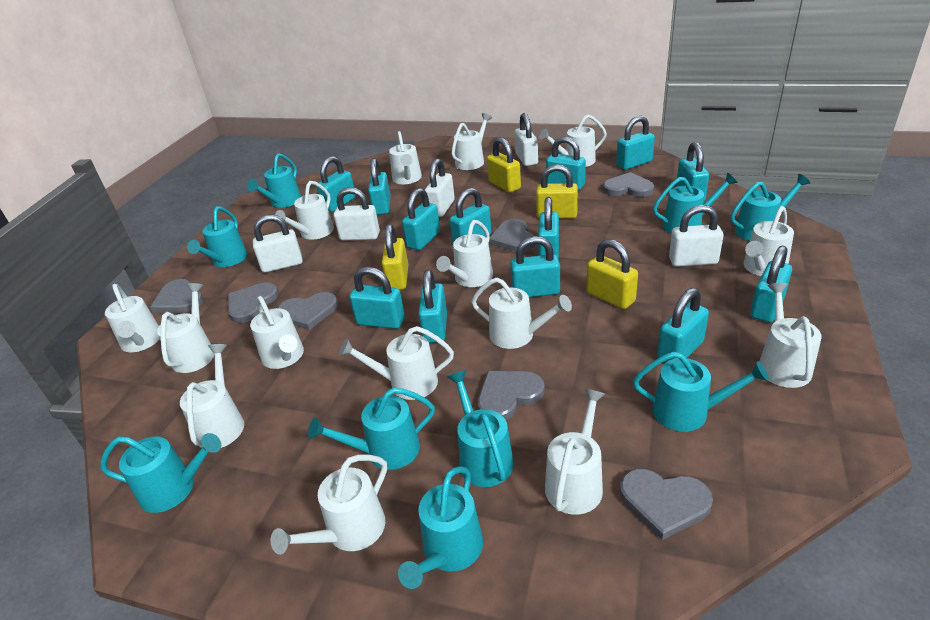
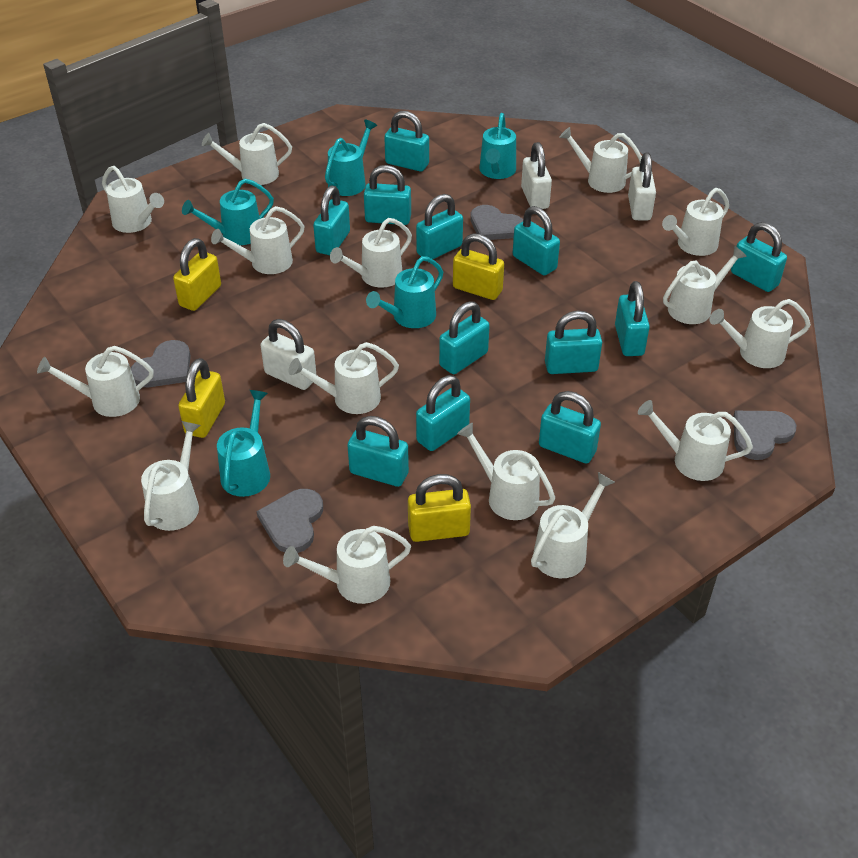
grey heart: [150,279,203,313] [228,283,279,323] [278,292,338,330] [478,371,545,420] [489,219,536,252] [603,172,654,197] [620,469,713,540] = 7 -> [131,340,191,387] [257,489,323,553] [470,205,523,240] [733,411,796,460] = 4
turquoise padlock: [316,156,356,212] [349,267,405,329] [368,158,391,215] [402,188,440,250] [418,269,447,343] [450,188,492,243] [510,236,560,297] [538,197,559,259] [546,136,586,190] [616,115,655,170] [657,288,709,363] [676,142,709,201] [750,245,792,322] = 13 -> [313,186,350,255] [347,416,409,487] [364,165,411,225] [384,111,429,171] [416,194,463,259] [416,375,470,451] [439,301,490,374] [513,206,560,275] [539,391,601,464] [545,311,602,374] [615,281,650,356] [731,222,787,292] = 12
turquoise watering can: [100,433,221,513] [187,206,248,267] [247,153,301,208] [308,388,435,470] [398,466,483,589] [448,370,514,487] [633,352,769,432] [653,173,738,234] [731,174,810,241] = 9 -> [182,179,274,245] [217,390,270,497] [325,119,377,196] [366,256,443,328] [479,113,516,179] = 5
white padlock: [253,214,303,273] [334,187,380,241] [425,158,455,217] [515,113,538,166] [669,205,723,267] = 5 -> [261,319,316,390] [521,142,552,209] [628,153,656,220] = 3

